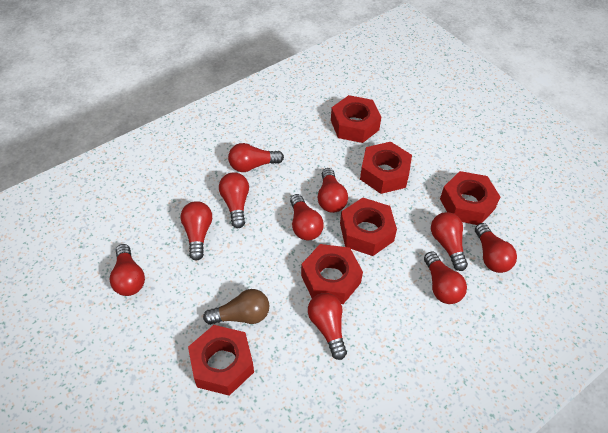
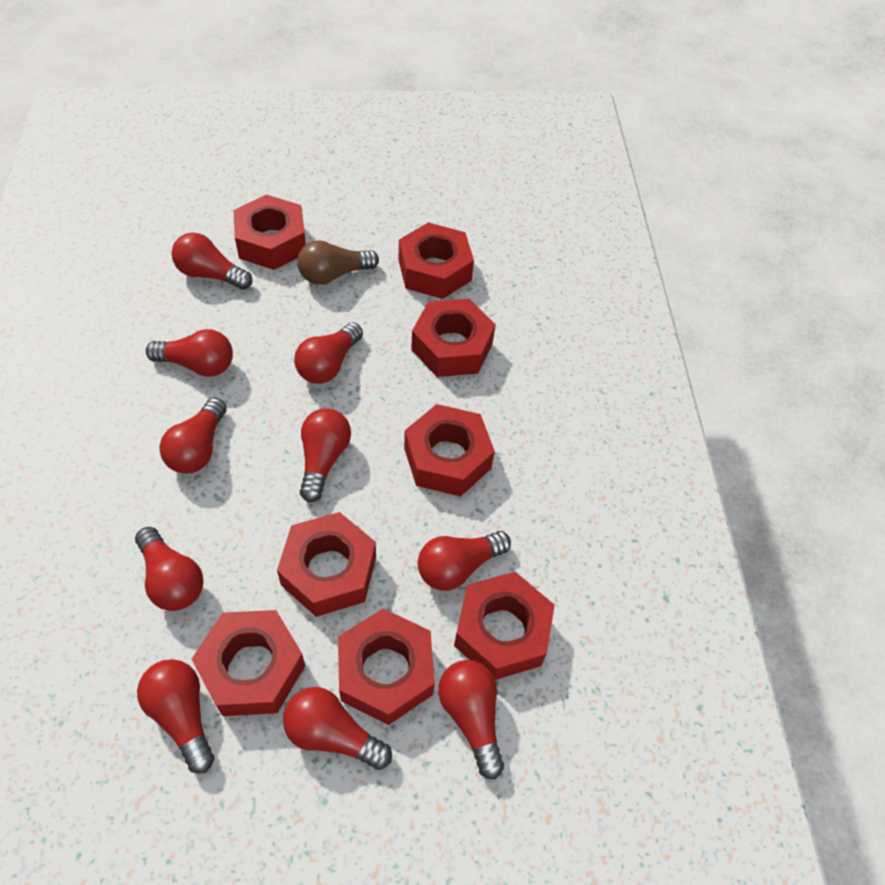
red nut: [188,325,254,396] [301,244,363,304] [331,95,381,143] [340,198,397,256] [360,142,412,194] [440,171,500,225] = 6 -> [192,610,305,716] [233,194,306,270] [277,512,376,617] [338,609,435,725] [399,222,474,299] [404,404,495,496] [411,299,496,377] [454,572,555,680] = 8

